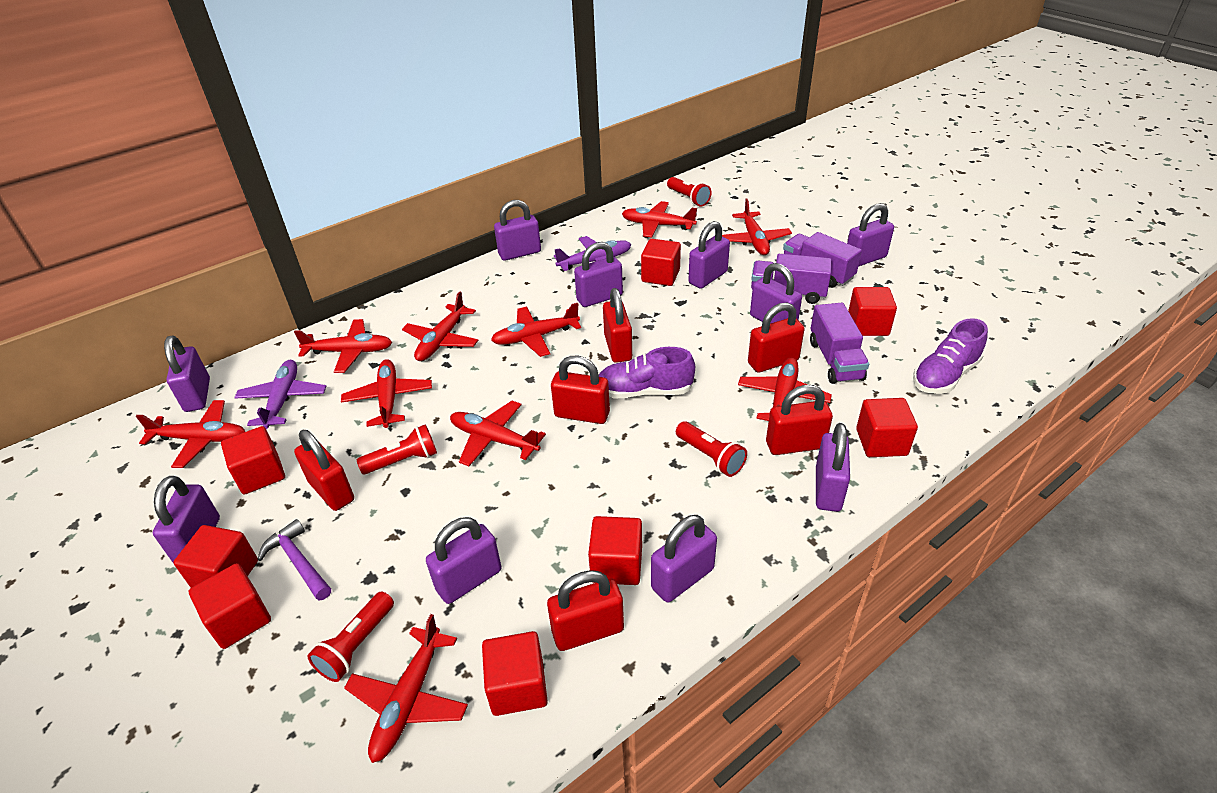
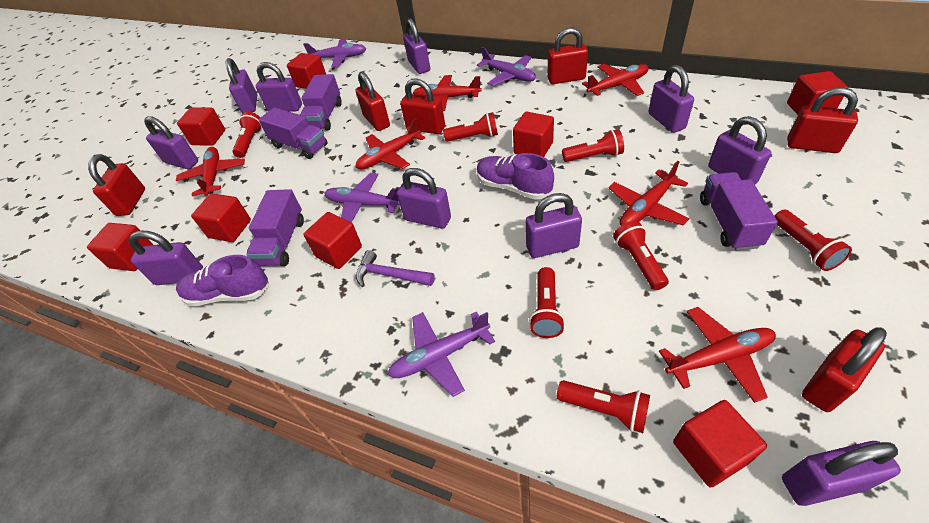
purple plane: [234,360,326,429] [554,236,631,271] = 2 -> [303,39,366,67] [324,173,400,223] [388,312,495,397] [477,47,536,86] = 4
purple truck: [751,254,832,304] [783,232,862,288] [810,302,869,384] = 3 -> [246,189,304,266] [259,107,328,159] [300,74,342,131] [700,172,778,251] = 4
red flashlight: [308,591,394,682] [357,424,437,474] [667,177,712,206] [676,421,747,477] = 4 -> [232,112,262,158] [443,112,498,142] [529,267,565,338] [557,380,650,433] [562,129,624,162] [613,221,669,290] [775,210,852,271] = 7
red plane: [136,400,245,468] [294,319,392,373] [341,359,432,428] [344,614,468,763] [402,292,478,361] [450,401,546,466] [491,303,581,357] [622,201,697,237] [722,199,792,255] [738,357,832,421] = 10 -> [176,147,245,196] [356,118,425,169] [413,75,482,111] [582,64,649,96] [608,161,689,226] [659,307,776,403] = 6

